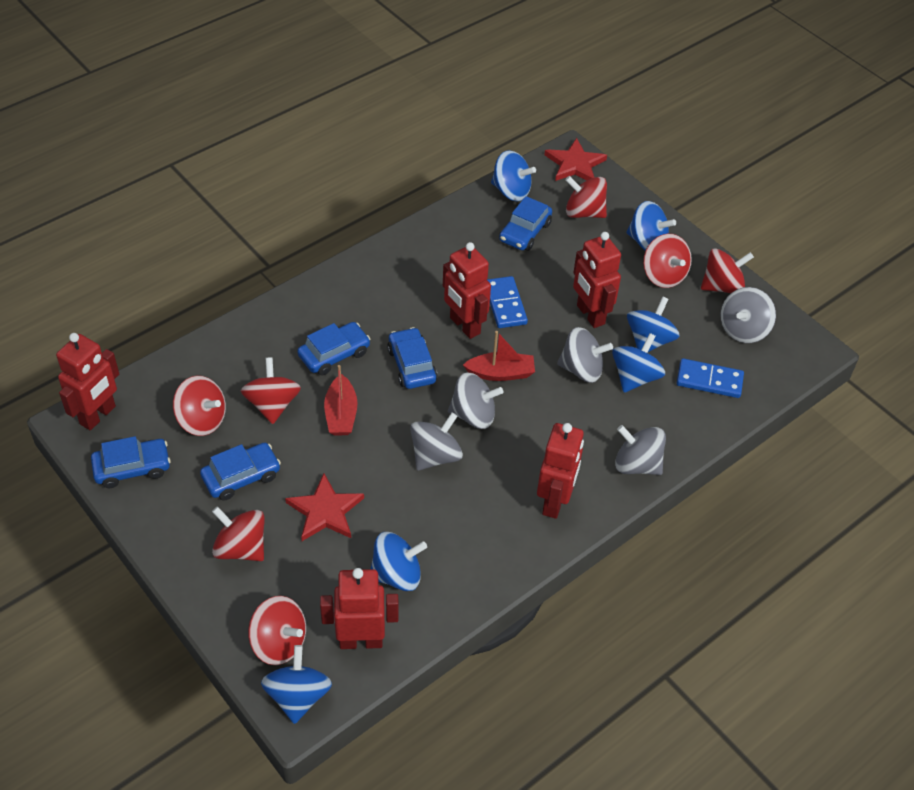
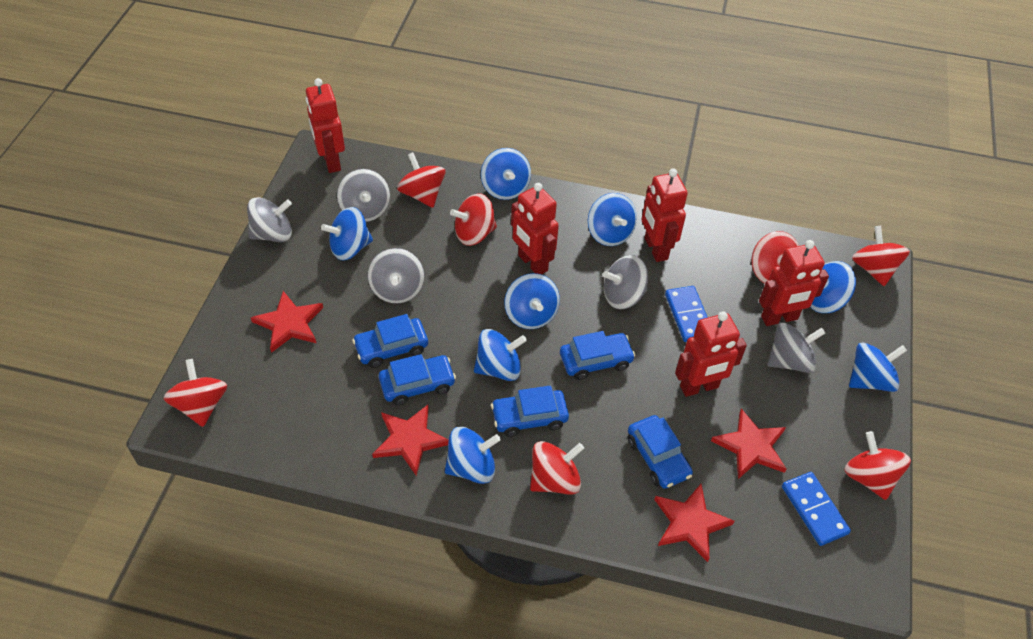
blue spinning top: [261,645,332,724] [371,532,427,591] [491,150,536,201] [612,333,665,393] [626,201,676,251] [627,296,680,352] = 6 -> [321,207,373,260] [445,427,501,484] [474,329,527,381] [481,148,531,200] [504,273,560,329] [588,193,637,246] [810,261,856,313] [849,343,907,392] = 8
red boat: [324,365,358,435] [463,331,535,381] = 2 -> none = 0
red star: [285,473,364,541] [545,138,607,181] = 2 -> [251,291,323,353] [372,405,449,476] [654,484,735,562] [711,409,786,479] = 4

